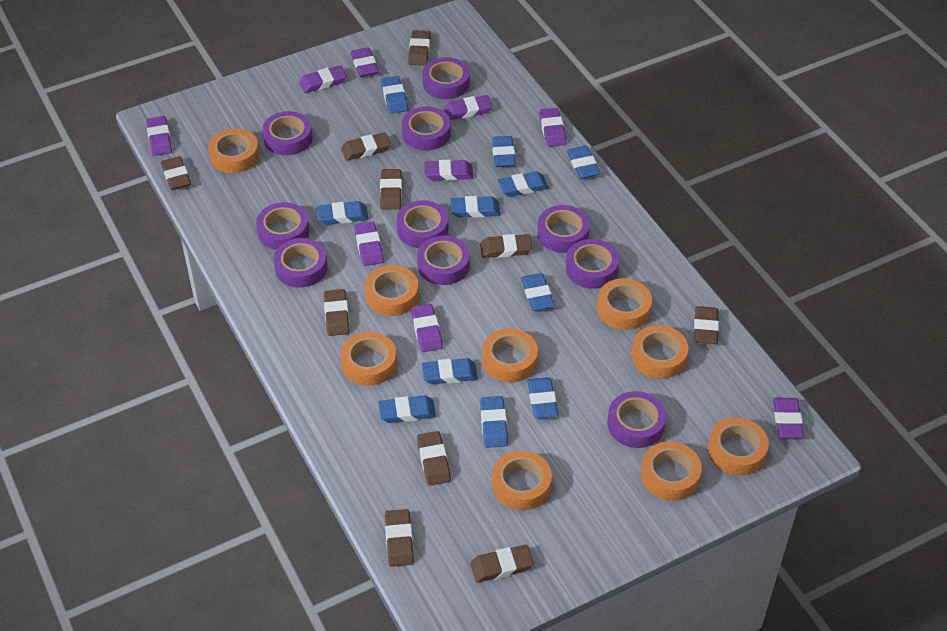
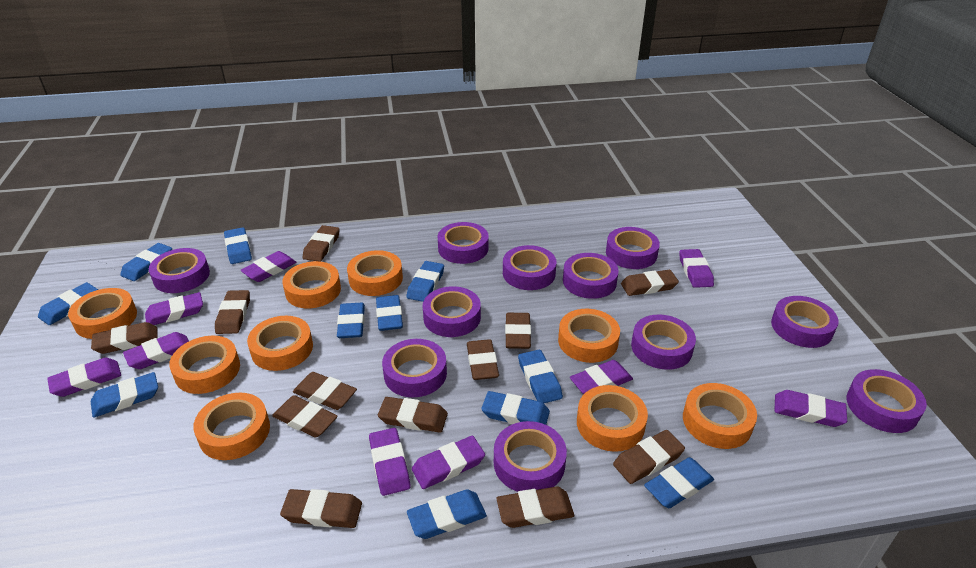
brown eraser: [161,156,191,190] [324,289,350,336] [341,132,391,161] [380,169,402,209] [385,509,414,567] [408,30,431,65] [417,431,451,486] [470,545,534,582] [480,234,532,258] [694,306,719,344] = 10 -> [91,322,158,354] [215,290,250,334] [272,395,338,437] [280,489,362,528] [293,372,357,410] [303,225,340,262] [378,397,448,433] [467,339,499,380] [496,486,574,528] [505,313,531,349] [613,430,685,484] [621,270,679,296] = 12
purple tape: [256,202,309,250] [262,111,313,155] [273,238,328,288] [396,200,448,248] [402,107,451,151] [417,235,470,285] [423,57,470,99] [537,205,590,253] [566,239,619,289] [607,391,666,448] = 10 -> [149,248,210,293] [382,339,447,397] [423,286,481,337] [438,222,489,264] [494,421,567,492] [503,245,556,290] [563,253,619,299] [606,227,660,269] [631,315,696,370] [771,296,839,348] [846,369,927,433] = 11

